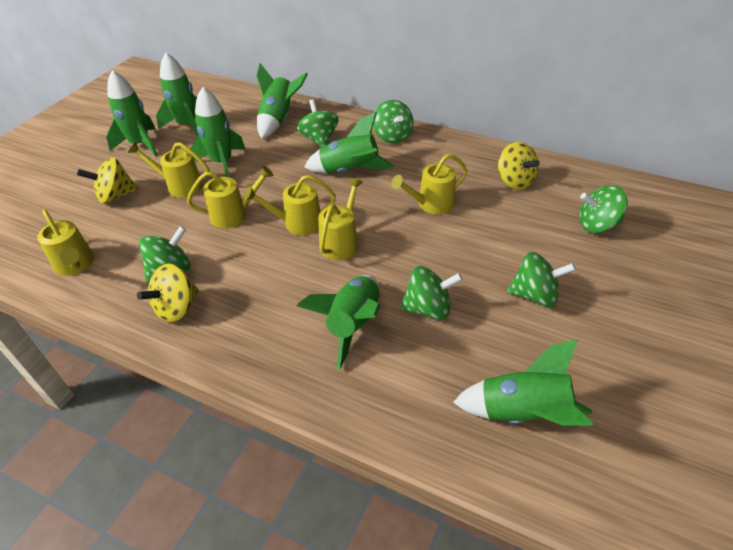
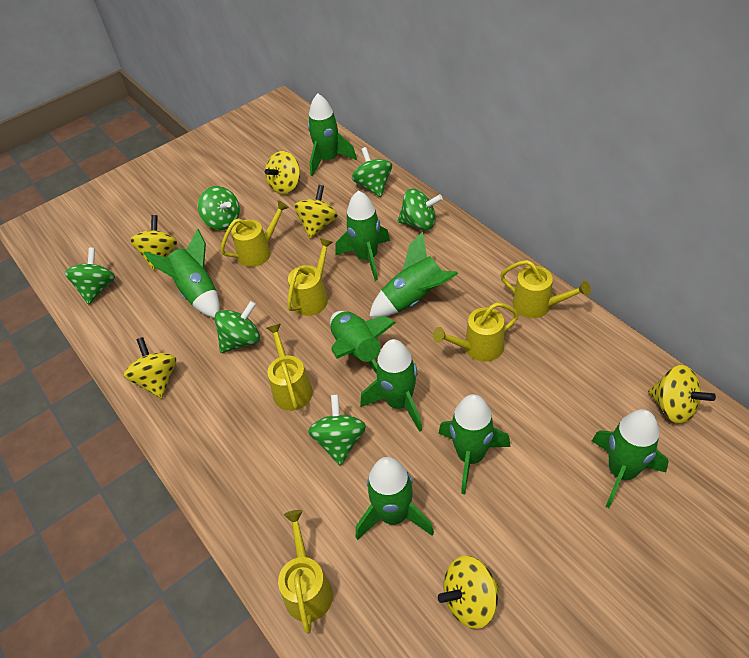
green rocket: [106,70,158,156] [156,53,199,137] [190,87,246,177] [256,63,308,139] [297,275,380,370] [304,112,394,173] [453,339,593,426] = 7 -> [143,228,220,318] [308,93,357,177] [330,311,396,374] [335,190,390,281] [356,457,434,540] [360,339,422,432] [369,231,458,317] [439,394,510,494] [592,409,669,508] = 9
yellow spinning top: [77,157,139,204] [137,264,199,322] [498,142,540,190] = 3 -> [124,337,176,399] [130,215,177,270] [265,151,300,194] [294,185,338,239] [438,556,500,629] [648,365,716,424] = 6

